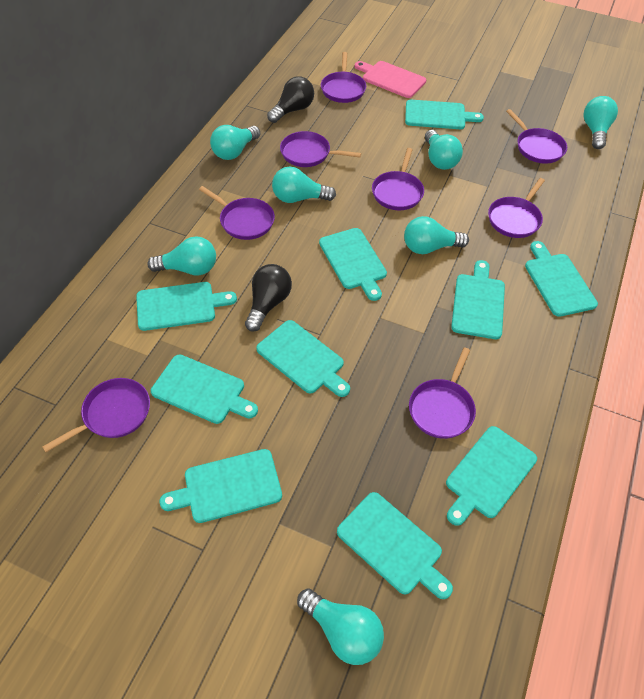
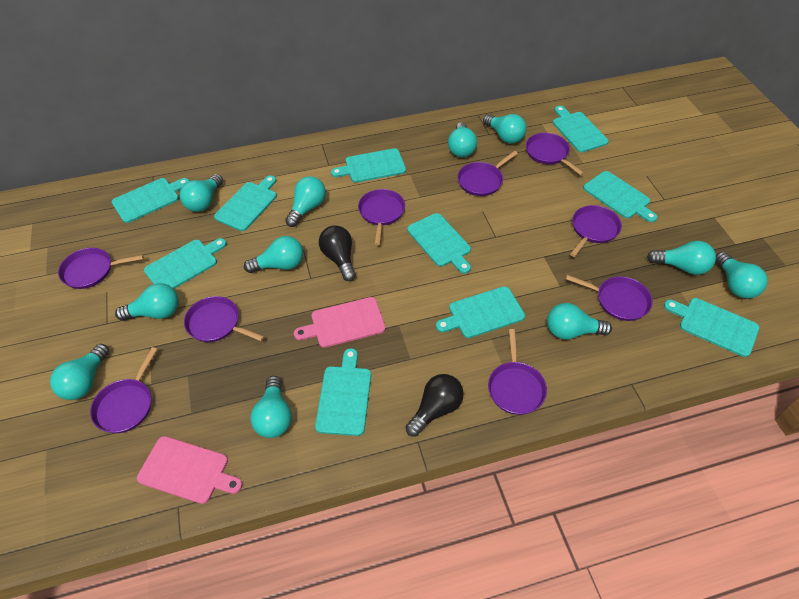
pink cutting board: [355,61,426,98] = 1 -> [137,436,242,504] [294,297,385,348] = 2
purple pan: [42,378,150,452] [199,186,275,240] [280,131,361,167] [321,52,366,103] [372,148,424,210] [409,347,476,439] [488,178,545,238] [506,109,567,164] = 8 -> [58,248,144,289] [90,347,157,433] [184,296,264,342] [358,189,405,245] [458,151,518,196] [488,329,547,415] [526,133,584,175] [566,275,653,321] [570,205,622,257] = 9
turquoise light bulb: [147,236,216,276] [210,125,260,160] [272,167,336,203] [297,588,384,665] [404,216,469,254] [425,130,463,170] [584,96,618,149] = 7 -> [50,344,109,400] [115,283,179,321] [180,174,223,212] [244,236,303,273] [250,376,292,438] [285,176,326,227] [448,122,477,157] [483,114,527,144] [547,303,612,340] [647,241,716,275] [716,252,768,299] = 11

